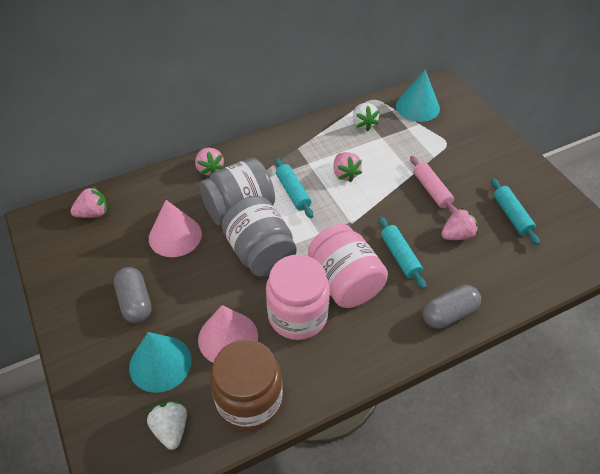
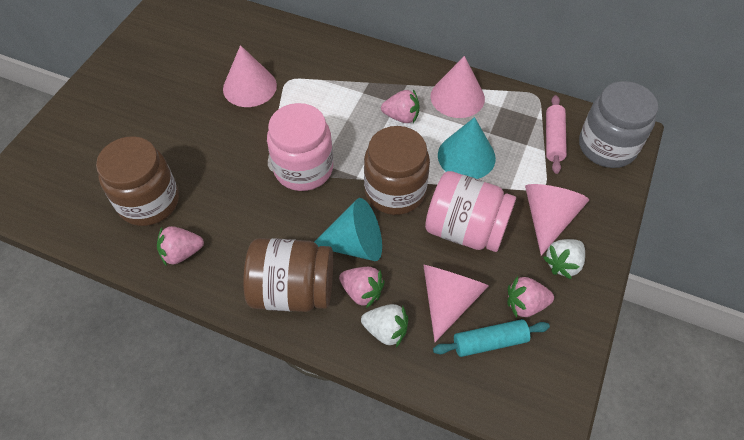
brown jar: [210,339,283,431] = 1 -> [96,136,179,226] [243,238,333,312] [364,126,430,215] = 3
grey capsule: [114,267,152,323] [422,285,481,329] = 2 -> none = 0
grey jar: [199,158,275,226] [222,196,297,277] = 2 -> [579,81,658,168] = 1
pink cone: [149,200,202,257] [198,305,258,363] = 2 -> [223,45,277,107] [423,265,489,342] [431,56,485,118] [525,184,589,256] = 4
turquoise rolling pin: [275,158,313,218] [379,217,426,289] [491,178,540,245] = 3 -> [433,319,550,357] = 1

